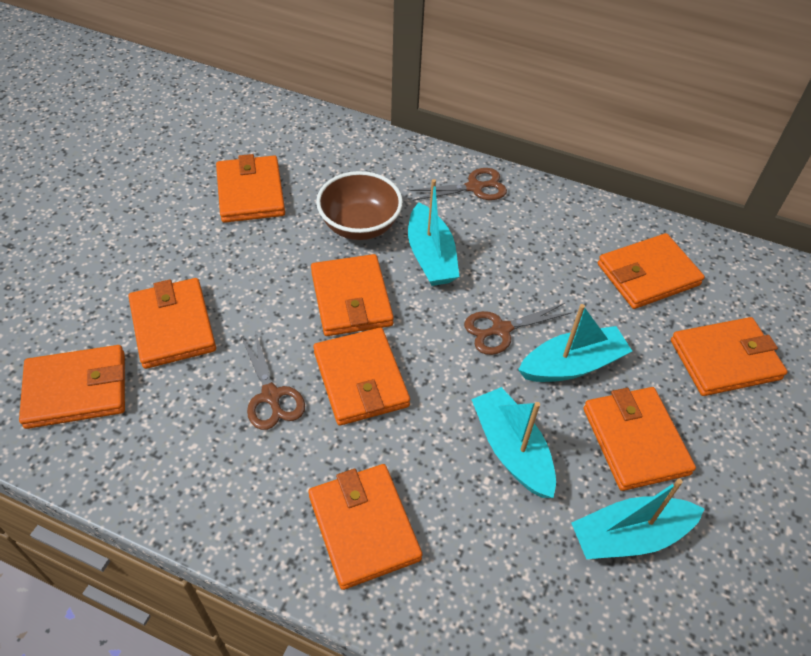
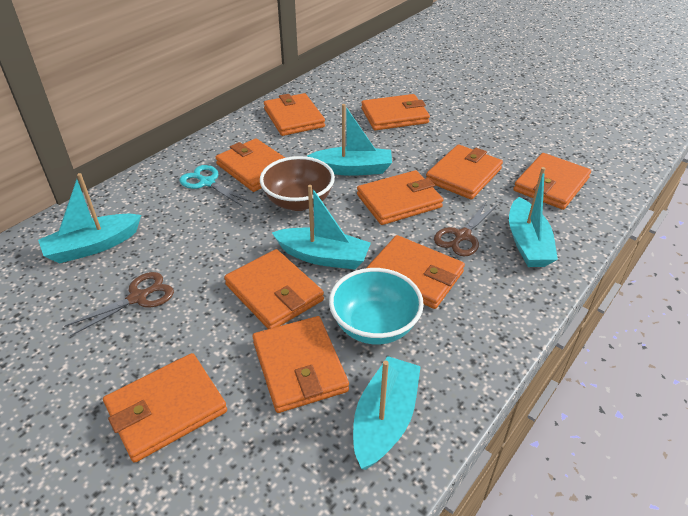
brown scissors: [241,331,305,430] [410,168,507,201] [464,303,572,355] = 3 -> [64,272,174,336] [434,203,497,256] = 2
orange wallet: [19,345,125,429] [128,278,216,369] [216,154,285,223] [308,464,422,590] [311,254,394,336] [314,328,410,425] [583,387,696,491] [598,233,705,309] [671,317,787,396] = 9 -> [103,353,227,463] [215,138,285,192] [224,249,324,329] [252,316,349,413] [264,93,325,136] [357,170,443,225] [361,94,430,130] [366,235,465,309] [426,145,503,199] [513,153,591,210] = 10
turquoise boat: [408,179,460,286] [471,387,556,498] [518,304,632,382] [571,479,705,559] = 4 -> [38,173,141,263] [272,185,371,270] [307,104,392,176] [353,356,421,470] [509,167,558,267] = 5
turquoise bowl: none = 0 -> [329,268,424,345] = 1
turquoise scissors: none = 0 -> [179,165,251,207] = 1

